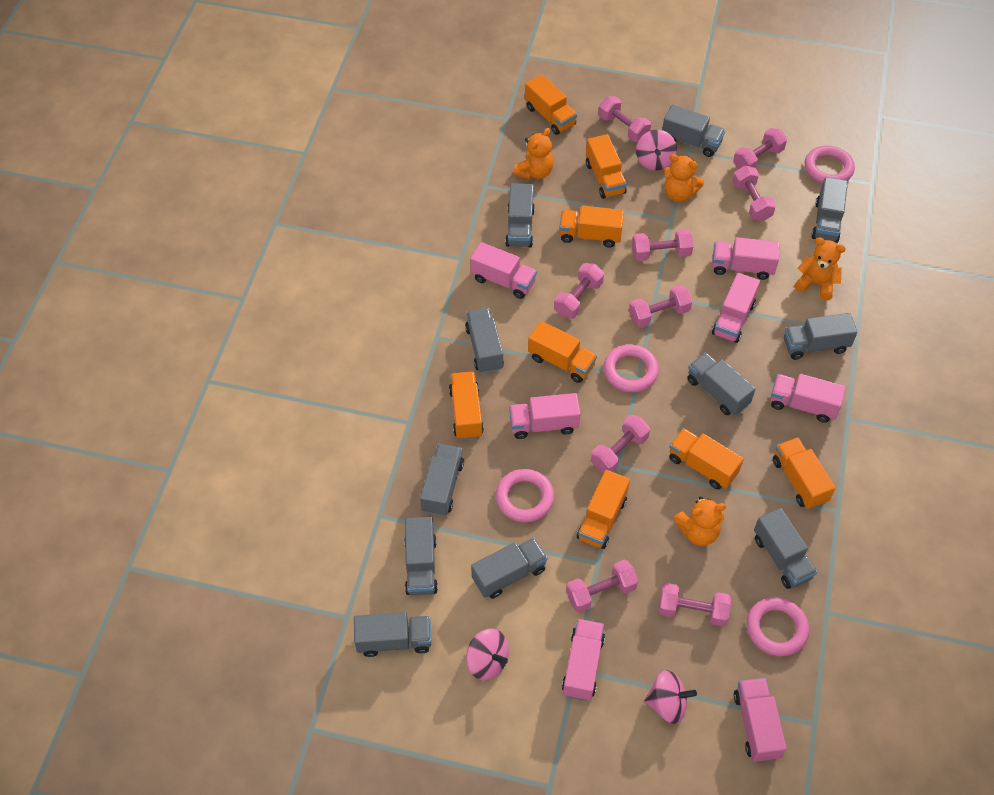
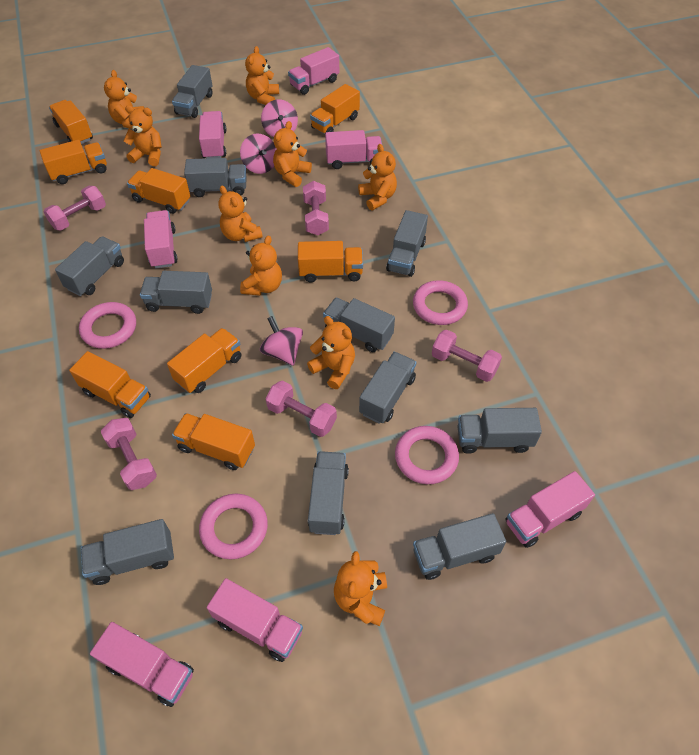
orange teddy bear: [513,128,554,180] [663,154,704,202] [673,496,726,546] [794,237,846,300] = 4 -> [104,70,144,129] [124,105,162,166] [218,186,263,242] [240,235,282,296] [245,46,279,105] [273,121,312,187] [307,316,355,389] [334,551,387,626] [358,144,397,210] = 9
pink dumbbell: [554,263,604,319] [566,560,638,613] [591,415,650,473] [598,96,651,142] [629,285,692,328] [632,229,694,261] [658,583,731,627] [733,128,787,169] [733,166,776,221] = 9 -> [44,186,106,231] [101,418,157,490] [266,381,337,437] [303,181,329,235] [432,330,502,382] = 5

